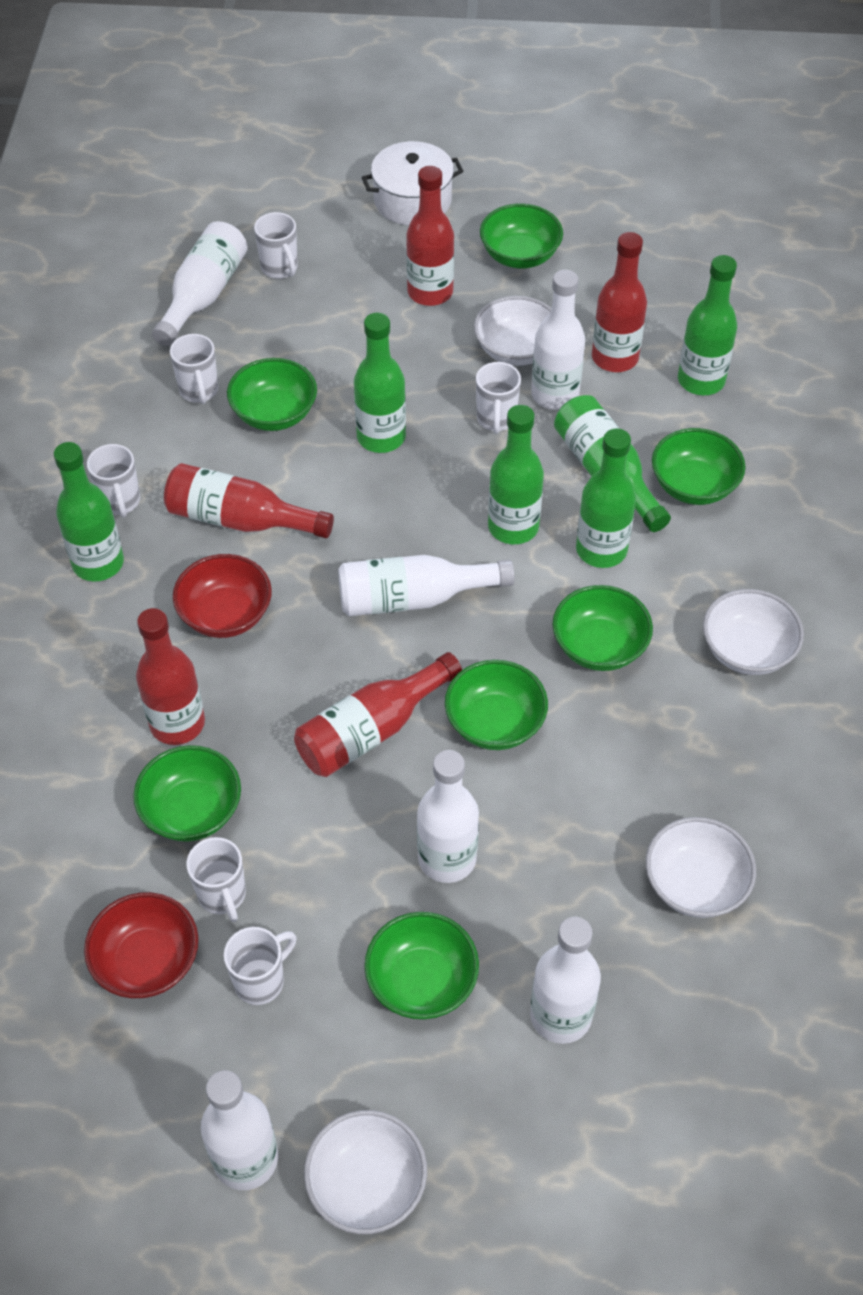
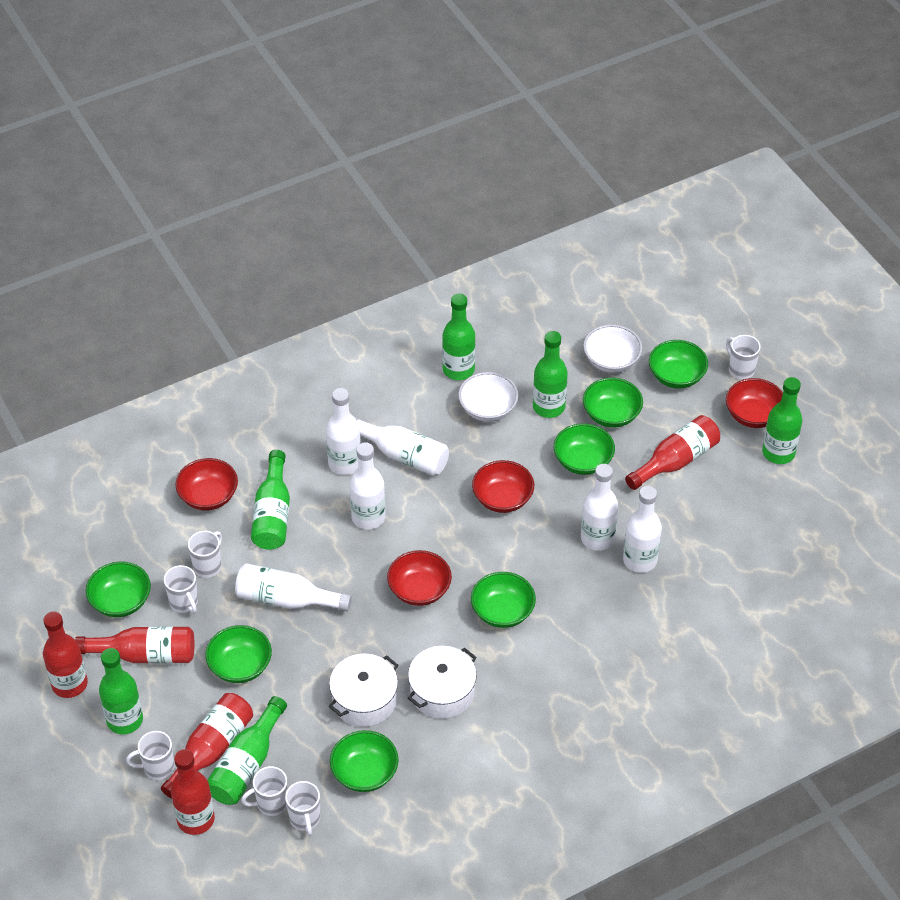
red bowl: [84,892,198,998] [173,554,272,638] = 2 -> [176,458,238,511] [387,550,452,606] [472,460,534,513] [726,378,783,428] = 4
white bowl: [304,1110,427,1234] [474,296,551,366] [646,817,756,918] [703,589,804,675] = 4 -> [458,372,518,422] [583,324,643,373] = 2
white pot: [362,141,463,225] = 1 -> [328,654,398,727] [408,646,477,719] = 2

